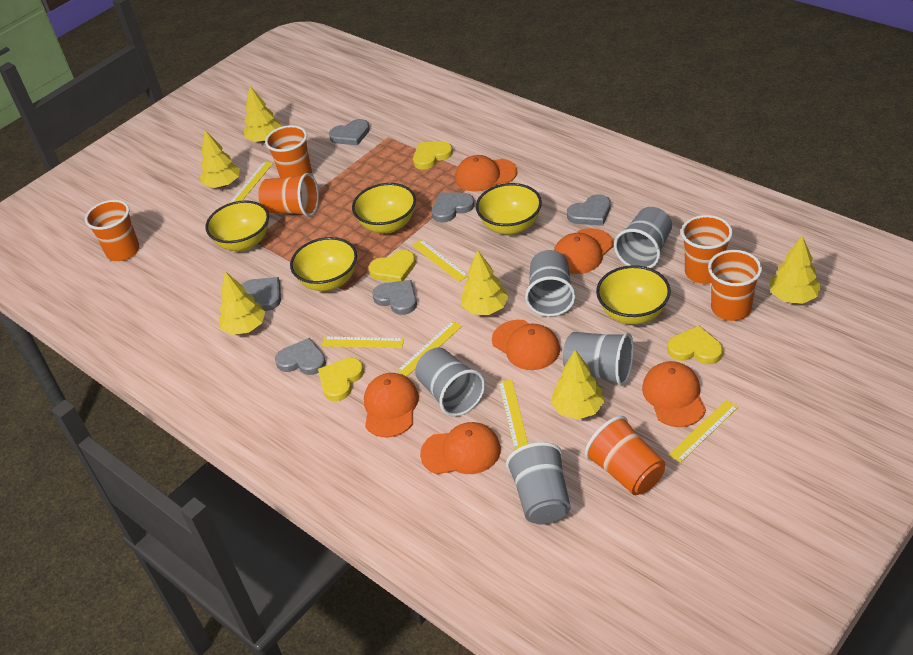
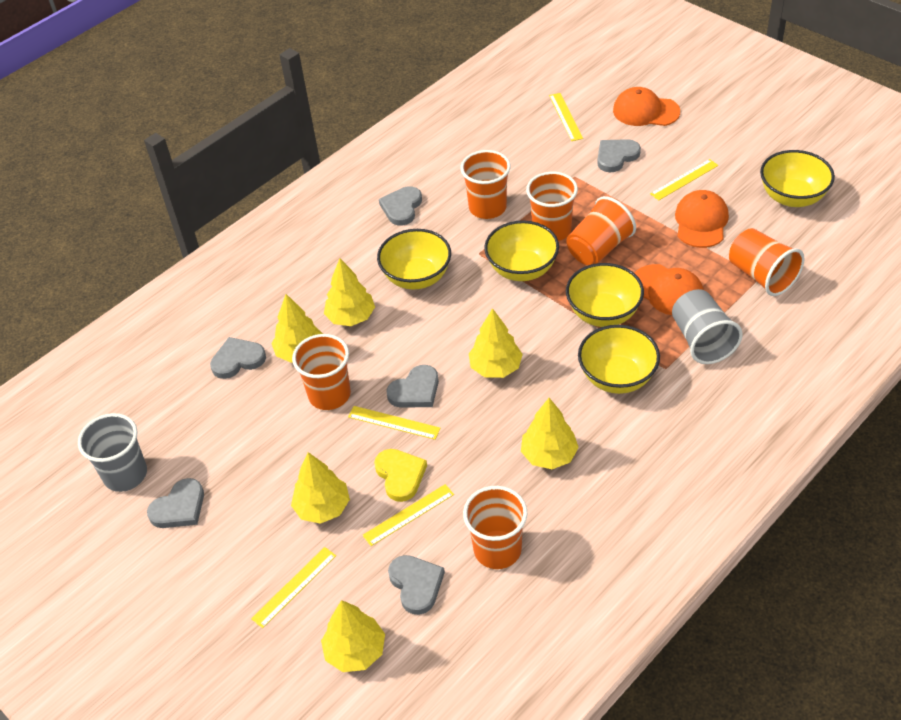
grey cup: [415,347,485,417] [506,442,571,525] [525,250,576,317] [563,332,634,386] [614,207,672,268] = 5 -> [78,413,147,492] [672,289,743,364] = 2
orange cap: [364,373,419,437] [420,422,501,474] [455,155,517,192] [492,320,560,370] [554,228,613,274] [642,361,706,427] = 6 -> [613,87,680,126] [635,264,704,315] [675,190,729,248] = 3
yellow heart: [318,358,364,401] [368,250,416,282] [413,141,453,170] [667,326,723,364] = 4 -> [374,449,427,502] = 1
yellow ruler: [229,161,273,203] [322,336,404,348] [397,321,462,377] [412,239,469,282] [499,379,528,449] [669,400,738,463] = 6 -> [251,547,336,628] [348,406,441,440] [362,484,454,546] [549,93,583,141] [650,159,718,201] = 5

